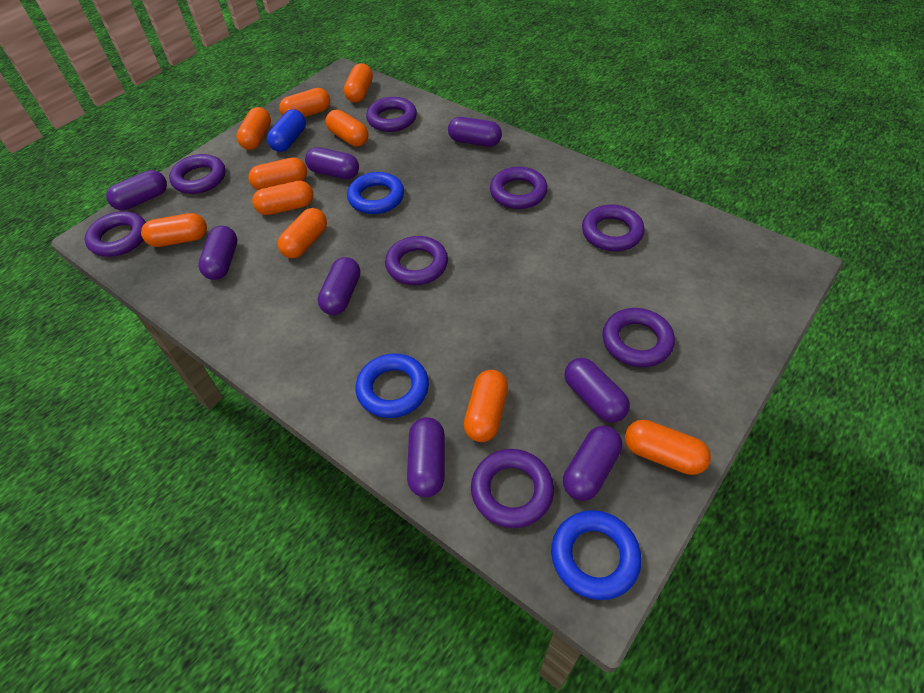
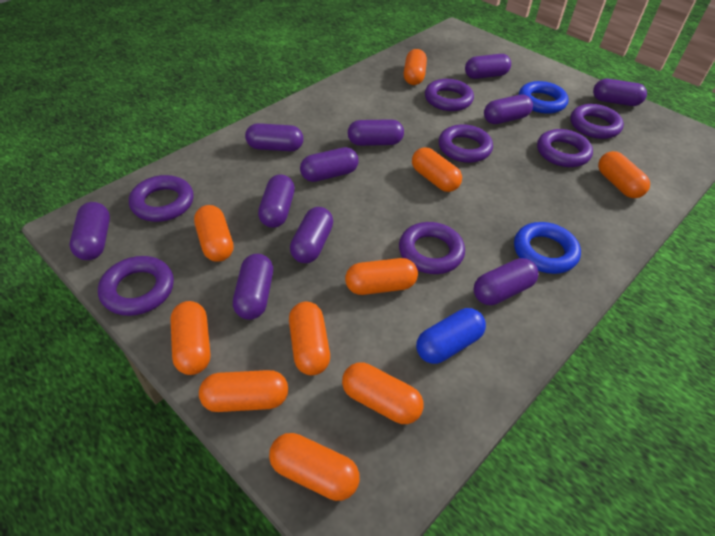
blue ring: [347,172,404,214] [355,353,429,418] [551,510,642,600] = 3 -> [514,222,581,274] [519,81,569,114] = 2
purple capsule: [106,170,167,210] [198,226,237,280] [305,147,359,179] [318,257,360,315] [407,417,445,497] [448,117,502,147] [563,426,622,501] [564,358,630,422] = 8 -> [70,202,110,260] [233,254,273,320] [245,123,303,151] [258,174,295,228] [290,207,333,263] [300,147,359,182] [348,119,404,146] [465,54,511,79] [474,258,538,305] [484,95,533,124] [593,79,647,106] = 11
purple ring: [84,211,146,257] [169,154,226,194] [366,97,417,132] [385,236,448,285] [471,449,554,528] [490,167,548,209] [582,205,645,251] [602,308,675,367] = 8 -> [98,256,174,316] [129,175,194,222] [399,222,465,274] [425,79,474,111] [439,124,493,163] [537,129,593,167] [570,104,624,139] = 7

